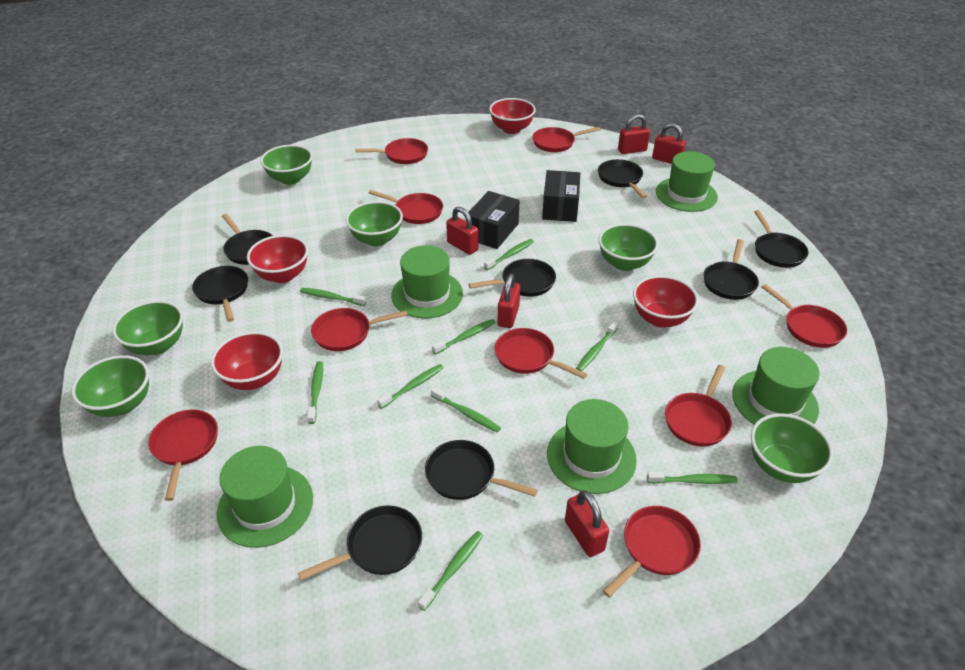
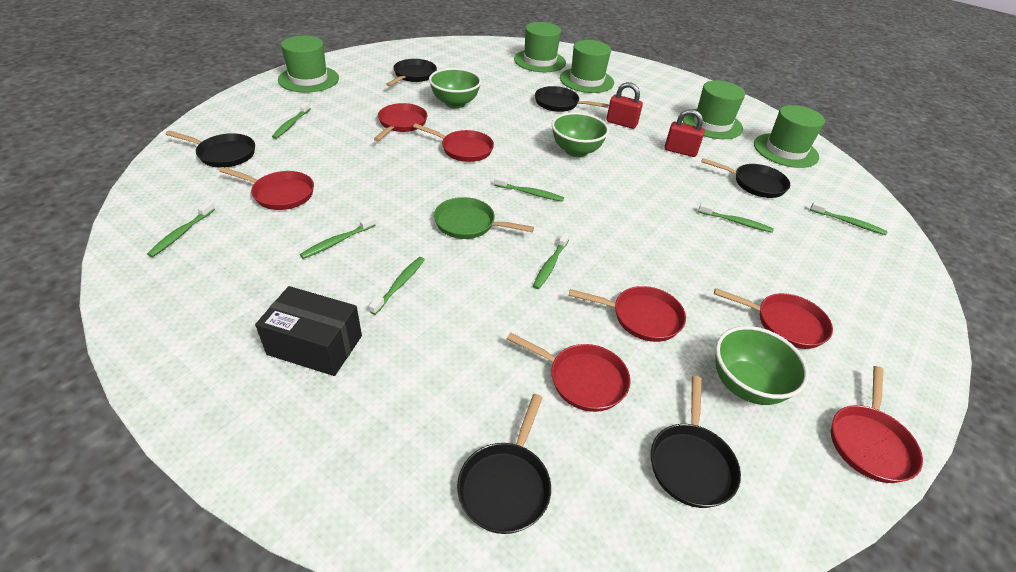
black box: [468,191,520,249] [542,170,580,222] = 2 -> [255,286,362,376] = 1
black pan: [192,266,248,322] [222,214,273,265] [298,505,422,580] [425,440,538,500] [468,259,556,297] [598,159,647,198] [703,239,759,300] [754,210,809,268] = 8 -> [165,131,255,168] [386,59,437,86] [457,394,551,534] [535,86,609,112] [651,376,741,508] [701,158,790,198] = 6
green bowl: [71,355,149,417] [112,300,183,355] [260,145,313,185] [346,201,403,246] [598,224,658,271] [751,413,833,483] = 6 -> [429,68,482,108] [552,112,609,157] [715,326,809,405] = 3
green pan: none = 0 -> [434,197,534,239] = 1
green toothbrush: [300,288,366,306] [307,361,323,424] [377,364,444,409] [418,531,483,611] [431,387,501,433] [432,319,496,355] [484,239,534,270] [576,321,619,371] [647,472,738,484] = 9 -> [147,201,215,257] [272,102,311,139] [300,216,375,259] [369,257,425,315] [494,176,564,202] [533,232,570,289] [698,203,774,233] [810,202,887,235] = 8
red bowl: [211,332,283,390] [247,235,308,283] [489,98,536,134] [633,275,699,328] = 4 -> none = 0
red padlock: [446,207,479,255] [498,274,520,328] [565,490,609,557] [618,114,650,154] [652,123,686,164] = 5 -> [606,82,643,129] [664,109,705,157] = 2
red pan: [148,409,218,501] [311,308,407,351] [355,138,428,164] [369,190,443,224] [495,328,587,379] [533,127,601,152] [603,506,701,598] [665,365,732,447] [761,284,847,348] = 9 -> [219,167,314,210] [374,103,427,141] [413,123,494,162] [507,332,631,412] [569,286,686,342] [714,288,833,349] [831,366,923,483] = 7

